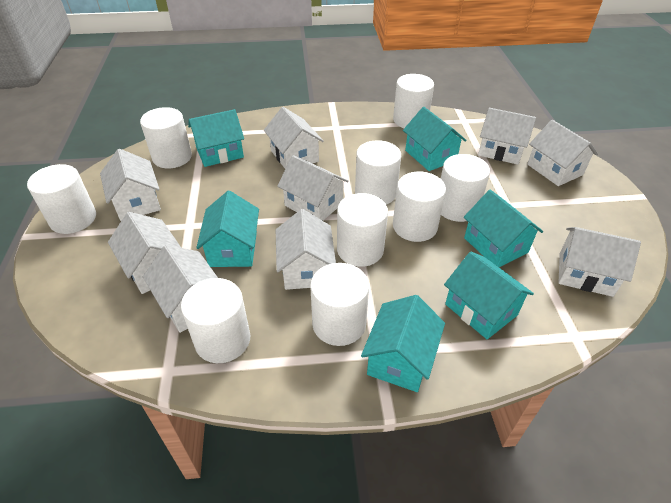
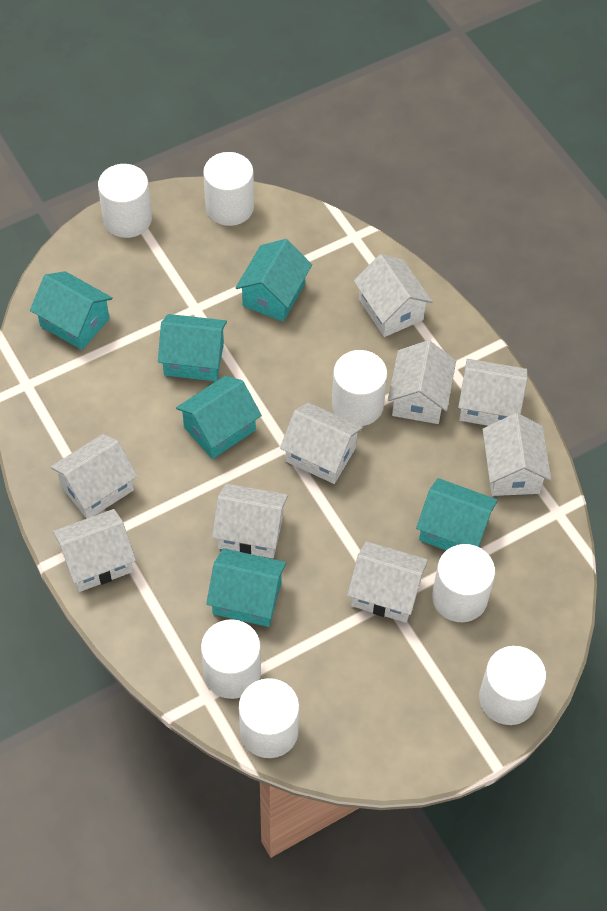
white cylinder: [27,164,96,234] [140,107,192,168] [181,278,250,363] [310,263,369,346] [337,193,388,267] [355,140,401,205] [393,74,434,128] [393,172,446,242] [441,154,490,222] = 9 -> [98,164,152,238] [201,619,261,699] [203,152,254,226] [239,678,299,758] [332,350,387,426] [432,544,495,622] [479,646,546,725] = 7

